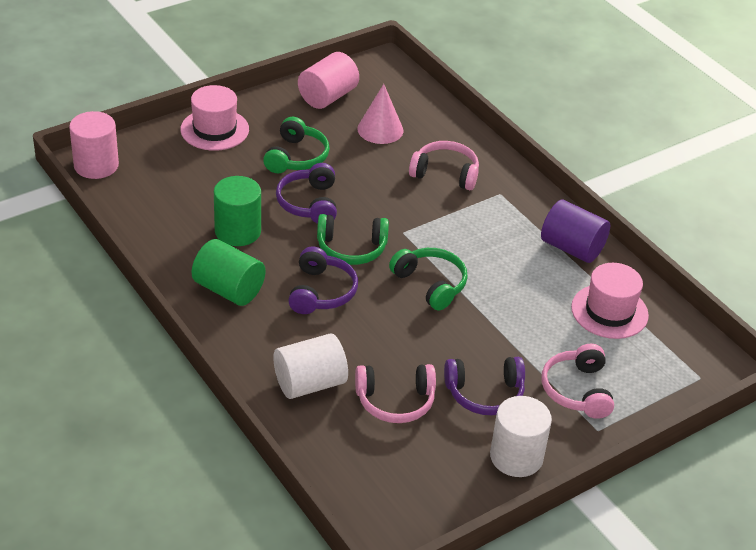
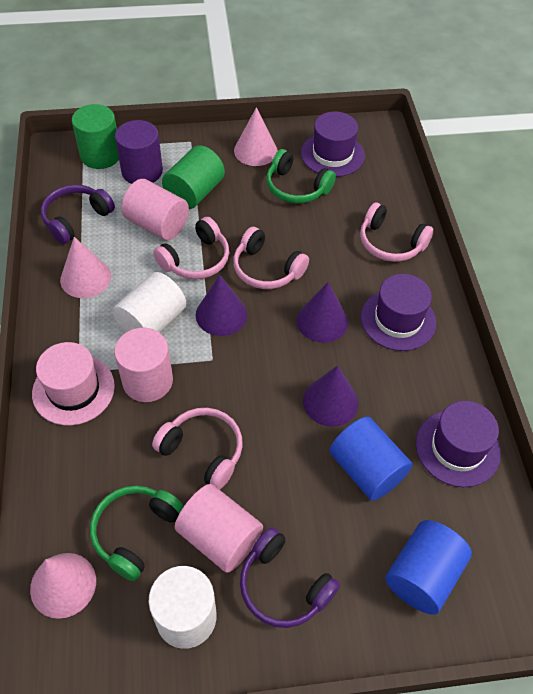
blue cylinder: none = 0 -> [329,417,413,501] [385,520,472,615] = 2
green headphones: [263,117,330,173] [317,214,389,265] [389,248,468,311] = 3 -> [90,485,184,581] [266,149,336,204] = 2
pink cone: [357,84,403,144] = 1 -> [30,553,96,619] [60,237,111,298] [234,107,278,166] = 3
pink cylinder: [69,111,119,179] [298,52,359,109] = 2 -> [114,328,173,402] [121,179,189,240] [175,484,263,573] = 3
pink hat: [180,85,249,151] [571,263,649,339] = 2 -> [32,342,115,426] = 1
pink headphones: [355,364,436,423] [409,141,479,190] [541,344,614,419] = 3 -> [152,408,243,490] [153,217,229,279] [233,227,309,289] [360,202,434,262] = 4
purple cone: none = 0 -> [196,275,247,336] [297,282,348,343] [303,365,359,427] = 3
purple hat: none = 0 -> [301,112,365,177] [361,274,437,351] [416,401,501,487] = 3
purple headphones: [276,163,337,224] [288,247,358,314] [444,357,525,415] = 3 -> [41,185,115,244] [240,527,340,628] = 2

